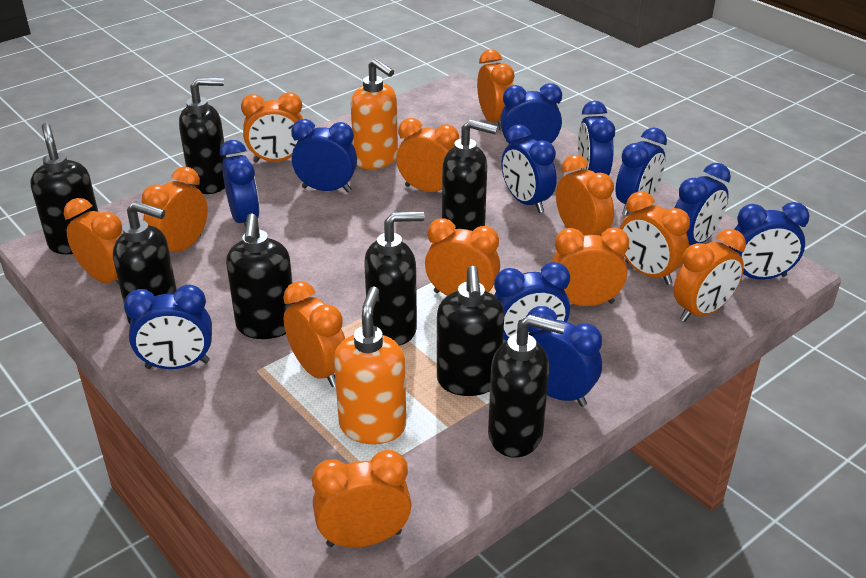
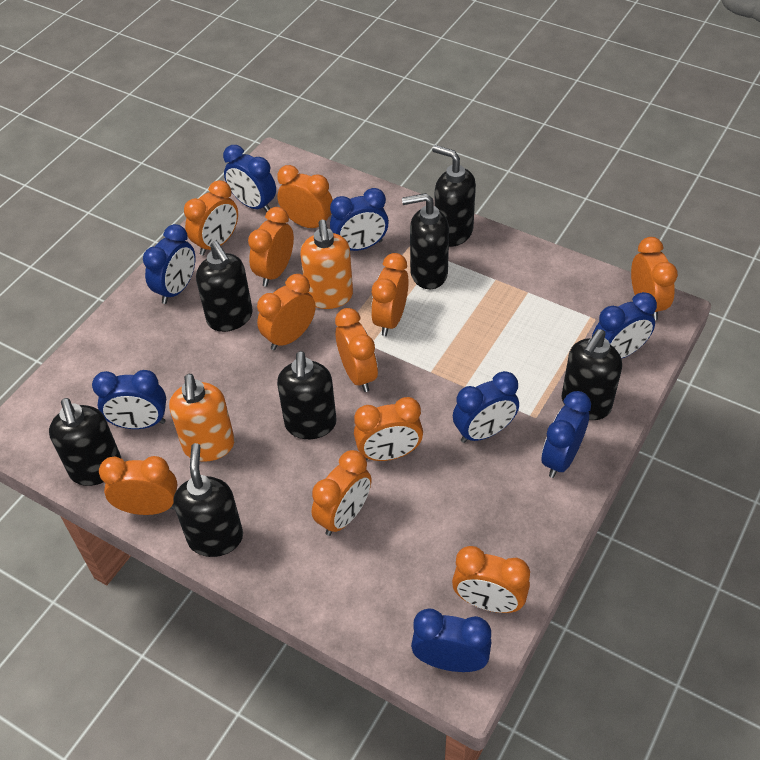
black soap dispenser: [31,123,98,254] [113,201,177,324] [179,77,226,194] [226,213,295,339] [364,211,425,345] [437,266,504,396] [442,119,497,231] [488,315,565,458] = 8 -> [49,398,122,486] [173,443,243,557] [196,241,253,332] [277,351,337,439] [402,193,449,289] [432,145,476,247] [562,329,622,420] = 7
blue clock: [124,285,212,369] [220,140,260,228] [291,119,357,192] [494,262,570,343] [500,83,562,147] [502,125,557,213] [526,306,602,407] [578,101,615,175] [615,128,667,215] [675,163,731,245] [728,202,810,280] = 11 -> [92,370,166,429] [143,224,195,304] [223,145,276,212] [330,188,389,251] [411,608,491,672] [453,371,519,443] [542,391,591,478] [592,292,657,359] = 8
orange clock: [64,198,123,284] [142,166,208,252] [241,92,303,162] [283,281,345,387] [312,450,412,547] [396,118,459,192] [425,218,500,296] [477,49,514,130] [552,227,629,306] [556,155,614,235] [620,191,690,285] [673,229,746,322] = 12 -> [99,456,178,515] [184,180,238,256] [248,207,294,287] [257,274,316,350] [277,165,333,228] [312,450,372,536] [335,308,378,392] [354,397,423,461] [371,253,409,336] [452,546,530,613] [631,237,678,320] = 11

